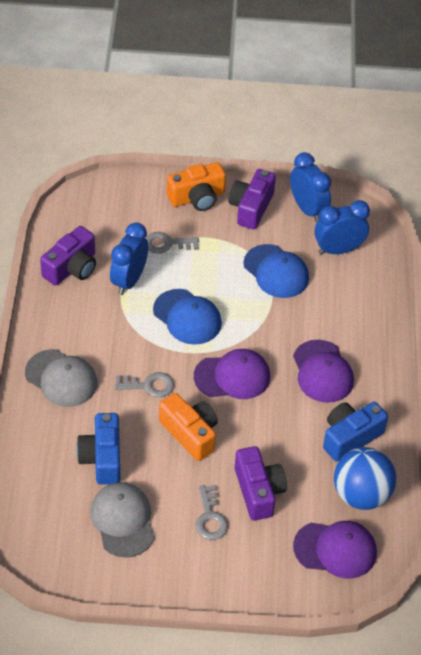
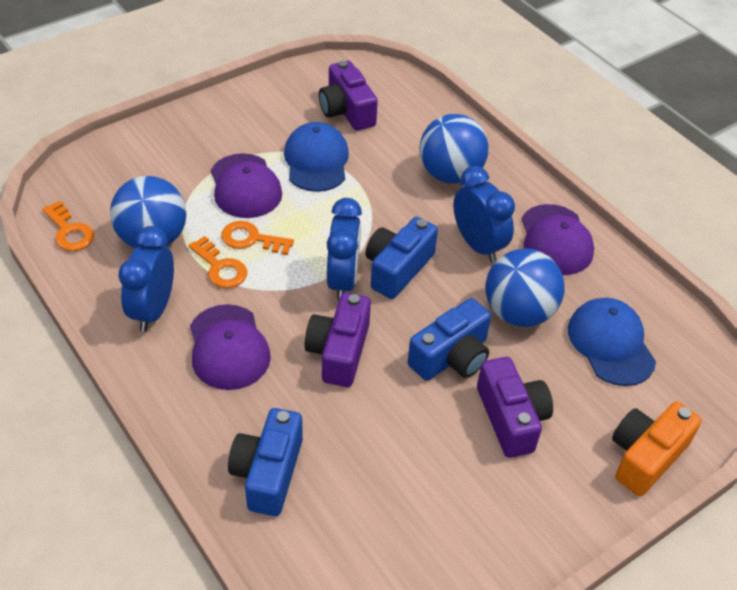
blue ball: [334,447,396,510] = 1 -> [110,176,186,248] [419,114,489,184] [485,248,565,327] = 3
blue camera: [76,413,120,485] [323,402,388,462] = 2 -> [228,408,303,516] [365,217,438,299] [408,298,491,381] = 3
grey cap: [25,349,98,407] [90,482,155,558] = 2 -> none = 0
grey key: [115,372,174,397] [146,232,199,254] [196,485,228,540] = 3 -> none = 0
orange camera: [159,393,218,461] [167,162,226,211] = 2 -> [612,401,702,496] = 1
orange key: none = 0 -> [42,201,94,251] [188,236,247,288] [221,221,294,255] = 3

